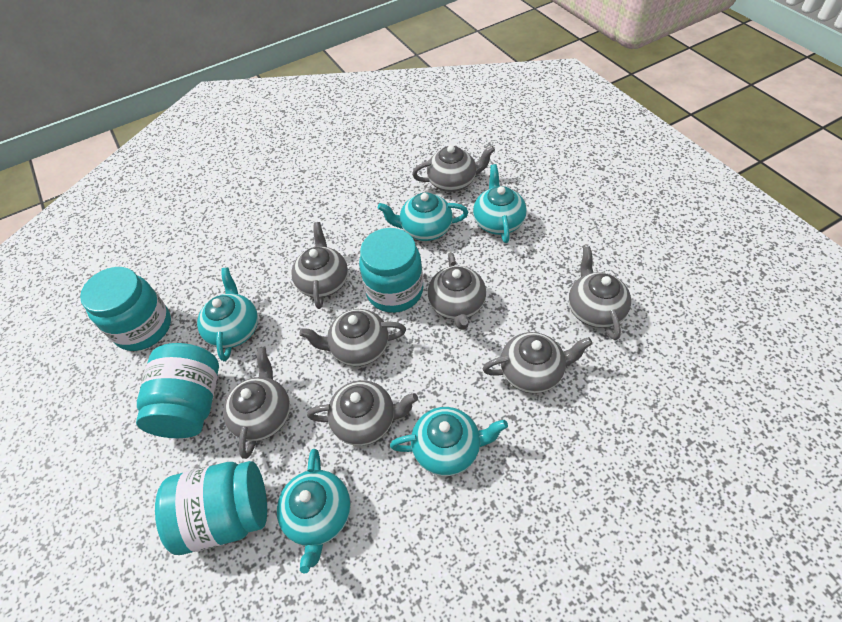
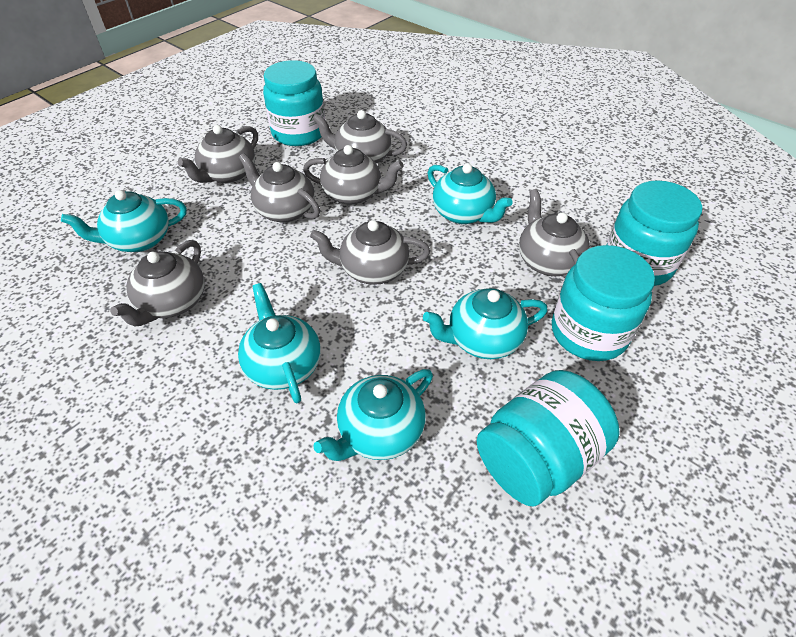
grey teapot: [223,347,290,459] [291,222,348,309] [299,309,406,366] [307,380,418,446] [412,145,495,192] [428,252,486,330] [482,332,593,394] [569,246,631,340] = 8 -> [110,240,205,326] [178,125,258,183] [239,153,320,223] [303,145,404,205] [310,220,430,285] [313,110,407,164] [519,189,590,278] = 7

